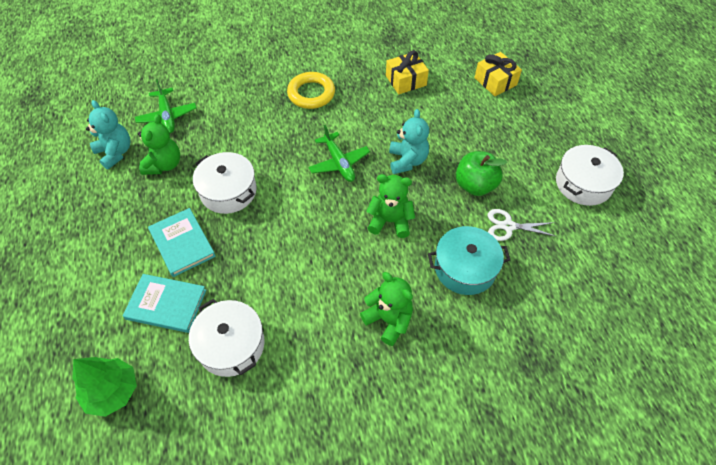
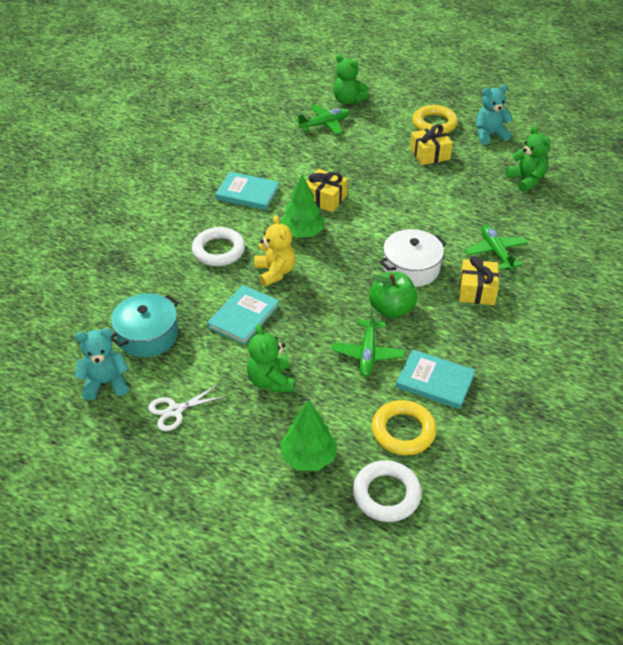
green plane: [135,79,197,133] [308,125,370,182] = 2 -> [296,104,350,135] [331,309,405,377] [465,225,528,271] = 3
green tree: [72,357,137,417] = 1 -> [280,176,325,238] [280,401,337,471] = 2
turquoise book: [123,274,206,333] [148,208,216,277] = 2 -> [207,285,279,345] [215,172,279,210] [396,349,475,409] = 3
white pot: [189,299,265,377] [193,152,257,214] [556,145,624,206] = 3 -> [379,229,446,287] = 1
white ring: none = 0 -> [192,227,245,266] [353,460,422,522] = 2
yellow gift: [386,50,429,94] [474,52,522,96] = 2 -> [307,169,348,212] [410,124,453,165] [459,256,499,305] = 3
yellow ring: [287,72,335,109] = 1 -> [372,400,437,455] [412,105,458,134] = 2
yellow teddy bear: none = 0 -> [254,215,296,286] = 1

